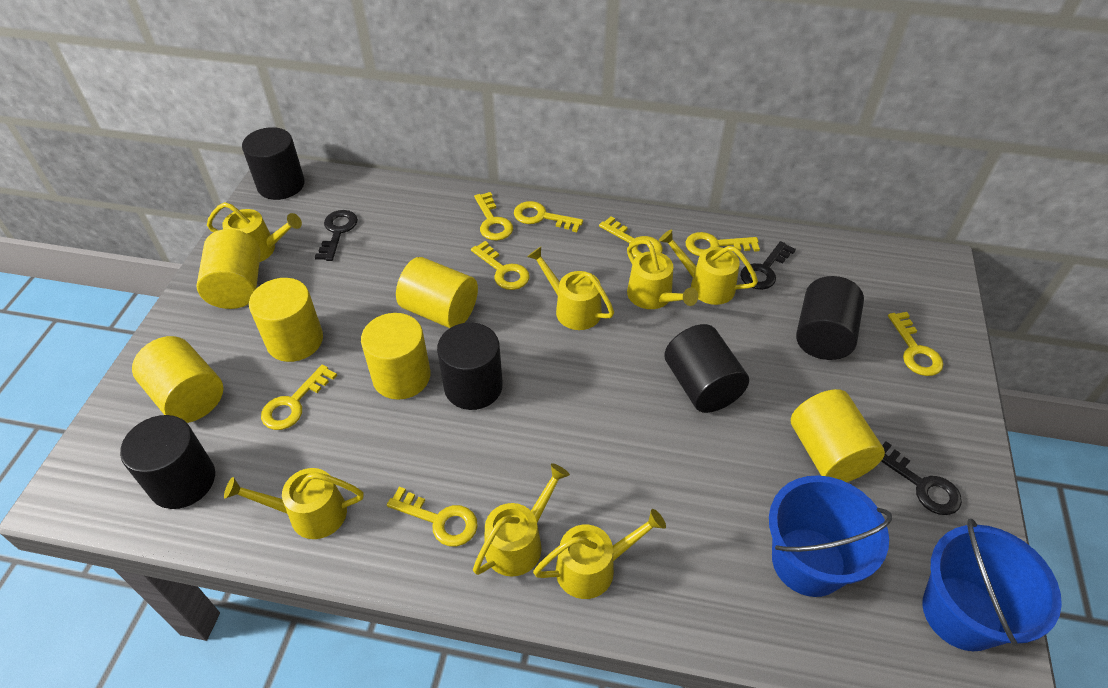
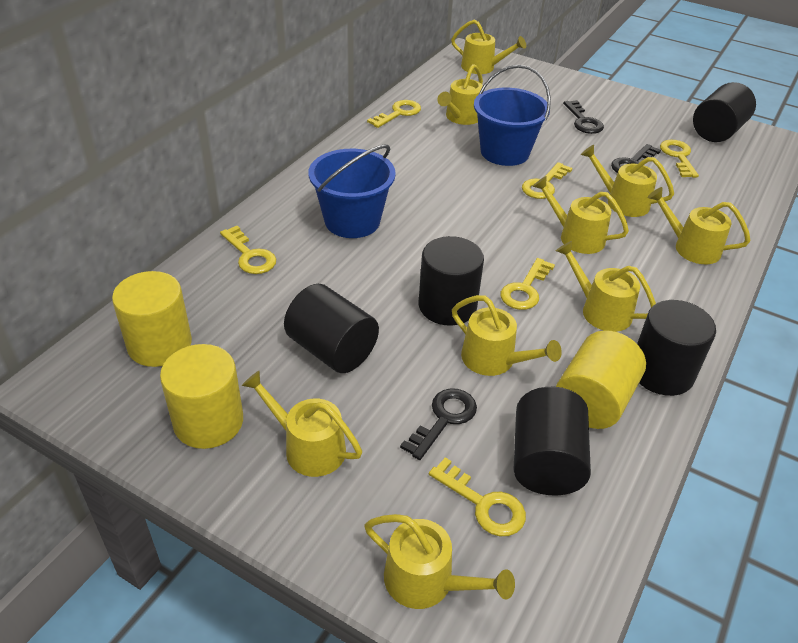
yellow cylinder: [132,336,223,423] [196,229,261,309] [249,278,323,362] [361,313,431,400] [396,257,478,328] [791,389,885,482] = 6 -> [112,271,192,367] [160,344,243,449] [556,330,646,429] = 3
yellow key: [261,364,337,430] [387,487,478,546] [471,241,530,290] [474,192,513,241] [514,201,583,232] [599,217,663,257] [686,232,760,256] [888,312,943,376] = 8 -> [220,226,276,274] [367,100,421,128] [429,457,526,536] [500,258,555,310] [522,162,572,199] [660,140,699,178] = 6
yellow watering can: [207,202,302,262] [224,468,364,539] [473,463,570,577] [527,247,614,330] [533,509,666,599] [627,239,698,309] [659,229,758,305] = 7 -> [242,371,362,477] [364,514,515,609] [437,64,483,125] [451,20,526,74] [452,295,562,376] [532,176,629,254] [556,241,656,332] [581,145,674,217] [647,187,751,264] = 9

